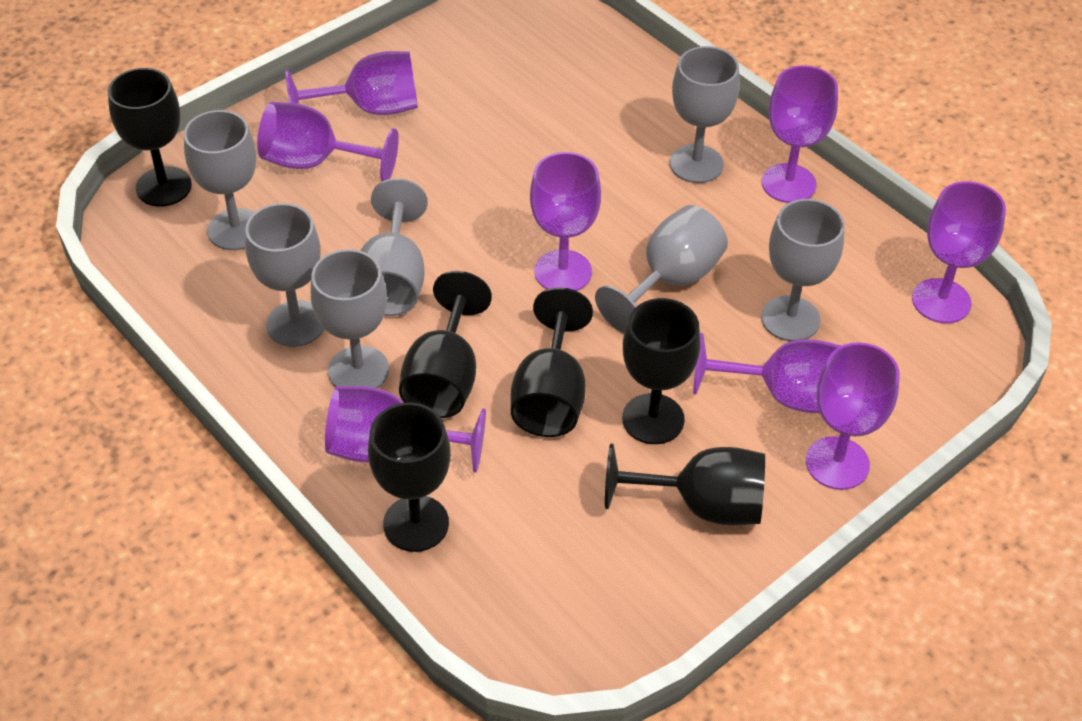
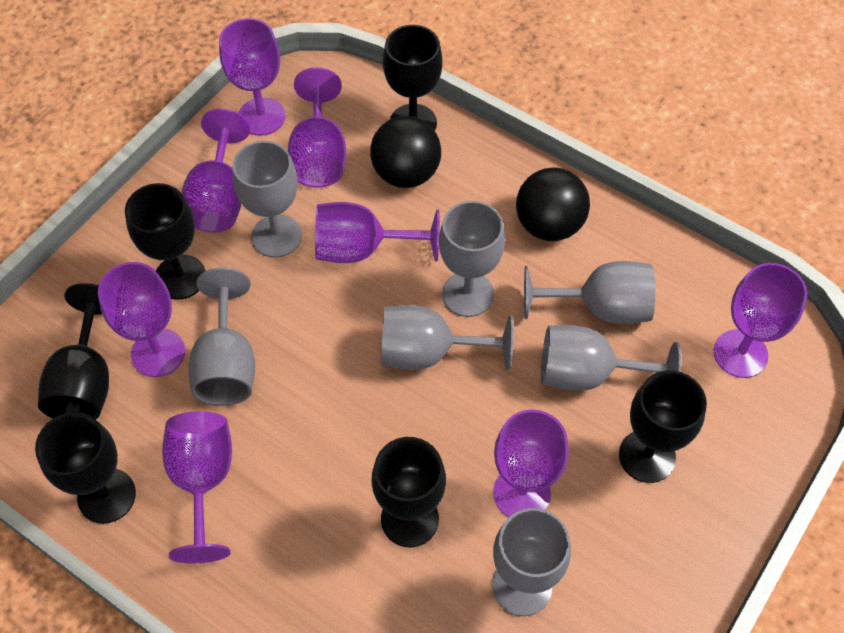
black ball: none = 0 -> [370,116,441,188] [516,167,590,241] = 2

